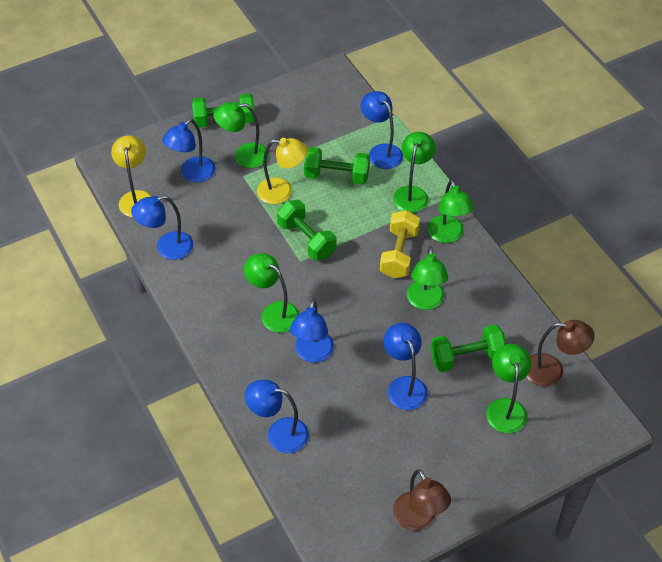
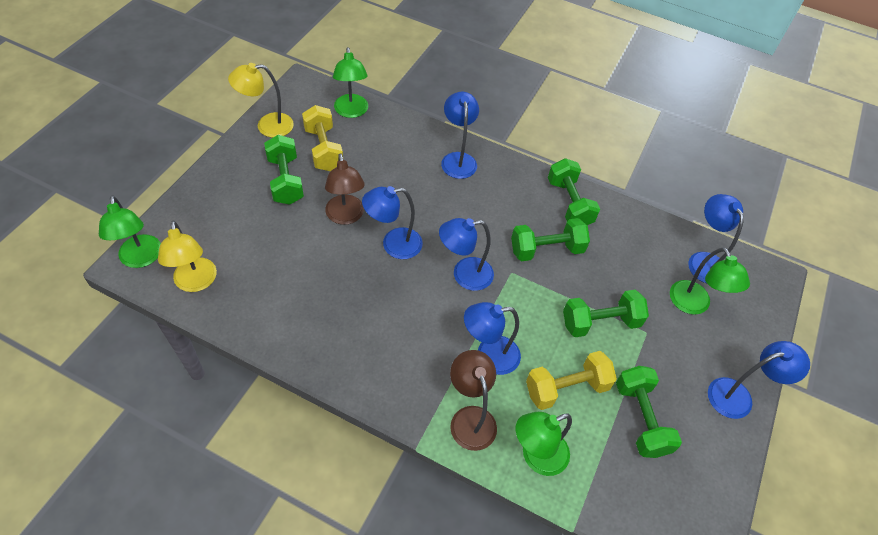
green dumbbell: [192,93,255,128] [277,200,337,261] [304,147,370,184] [430,324,506,372] = 4 -> [264,135,304,205] [511,218,590,261] [548,158,600,225] [563,290,649,337] [616,366,682,458] = 5
green lamp: [214,102,269,168] [244,253,299,333] [393,132,436,213] [407,246,448,310] [427,179,474,243] [486,344,531,433] = 6 -> [99,195,161,268] [333,47,368,118] [516,412,572,476] [670,248,750,315] = 4
yellow dumbbell: [380,210,420,278] = 1 -> [302,105,343,171] [526,351,617,410] = 2

